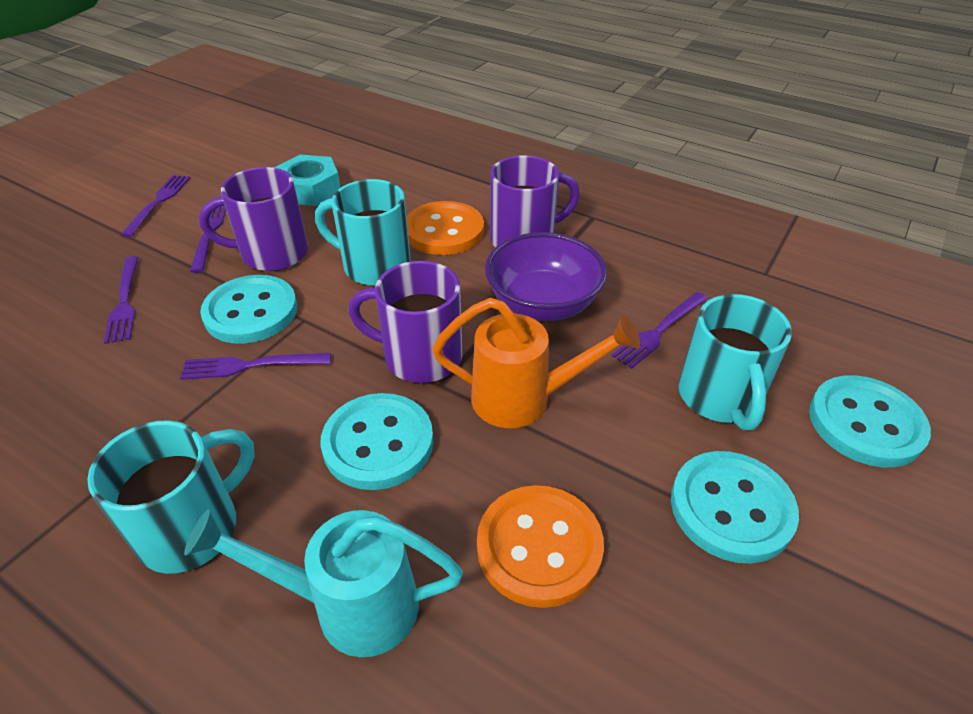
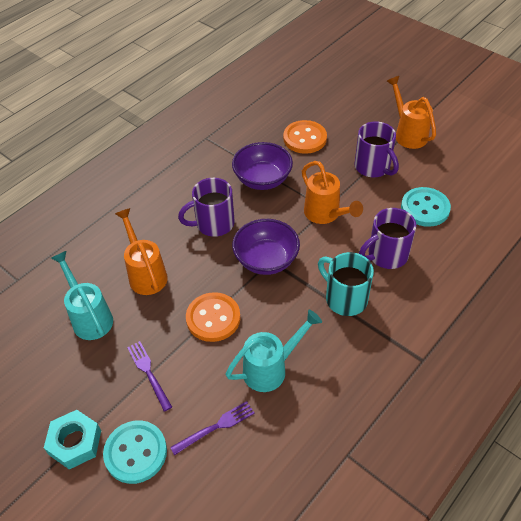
orange watering can: [432,298,640,428] = 1 -> [115,208,168,295] [302,161,363,224] [387,76,436,149] = 3
purple bowl: [485,232,607,321] = 1 -> [232,142,293,190] [232,219,300,275] = 2
purple fork: [104,256,139,344] [121,175,190,237] [180,353,331,380] [190,206,226,273] [612,292,708,369] = 5 -> [127,341,172,411] [170,401,255,455] = 2
turquoise button: [200,275,297,344] [320,393,434,490] [671,451,799,563] [809,375,931,467] = 4 -> [103,420,167,484] [401,187,451,227] = 2
turquoise mug: [87,421,255,574] [315,179,411,286] [678,294,792,430] = 3 -> [318,252,374,316] = 1
turquoise watering can: [184,510,463,657] = 1 -> [51,251,113,340] [225,310,322,392] = 2

